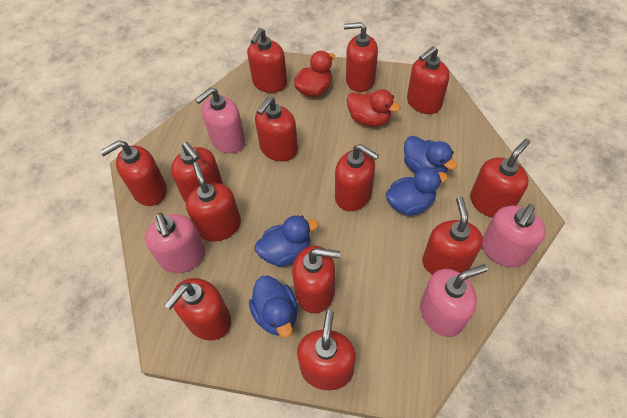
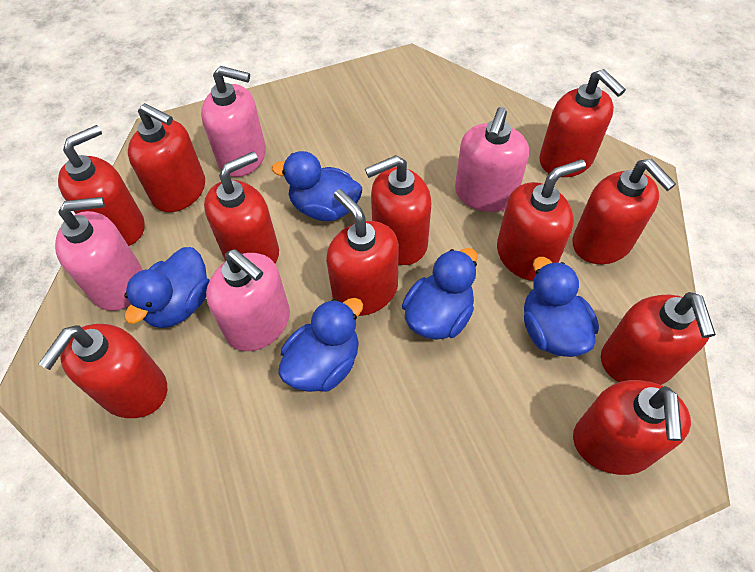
blue duck: [249,276,298,338] [255,215,319,267] [386,167,448,216] [404,136,457,173] = 4 -> [124,247,210,328] [272,151,362,221] [278,298,363,392] [402,248,478,340] [524,257,599,357] = 5
red duck: [294,51,335,97] [347,89,401,127] = 2 -> none = 0
red soap dispenser: [100,140,167,206] [164,278,231,340] [171,142,223,202] [186,162,241,241] [247,28,287,93] [255,96,298,161] [292,246,340,314] [297,310,356,390] [335,144,379,211] [344,22,378,92] [407,46,449,114] [422,197,483,275] [470,139,530,218] = 13 -> [38,324,167,418] [58,125,145,246] [128,103,205,212] [204,151,279,264] [326,189,399,316] [365,155,431,265] [497,159,586,281] [539,69,626,177] [572,159,676,264] [573,380,691,475] [601,292,716,385] = 11

